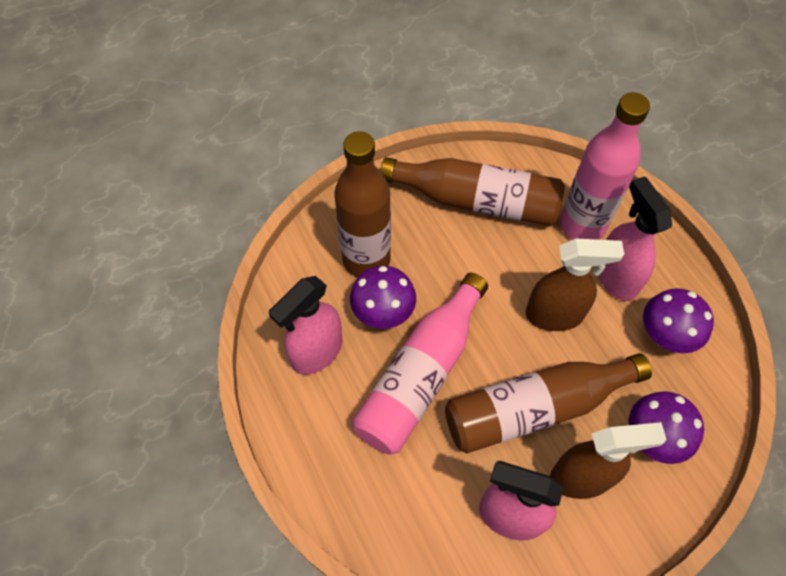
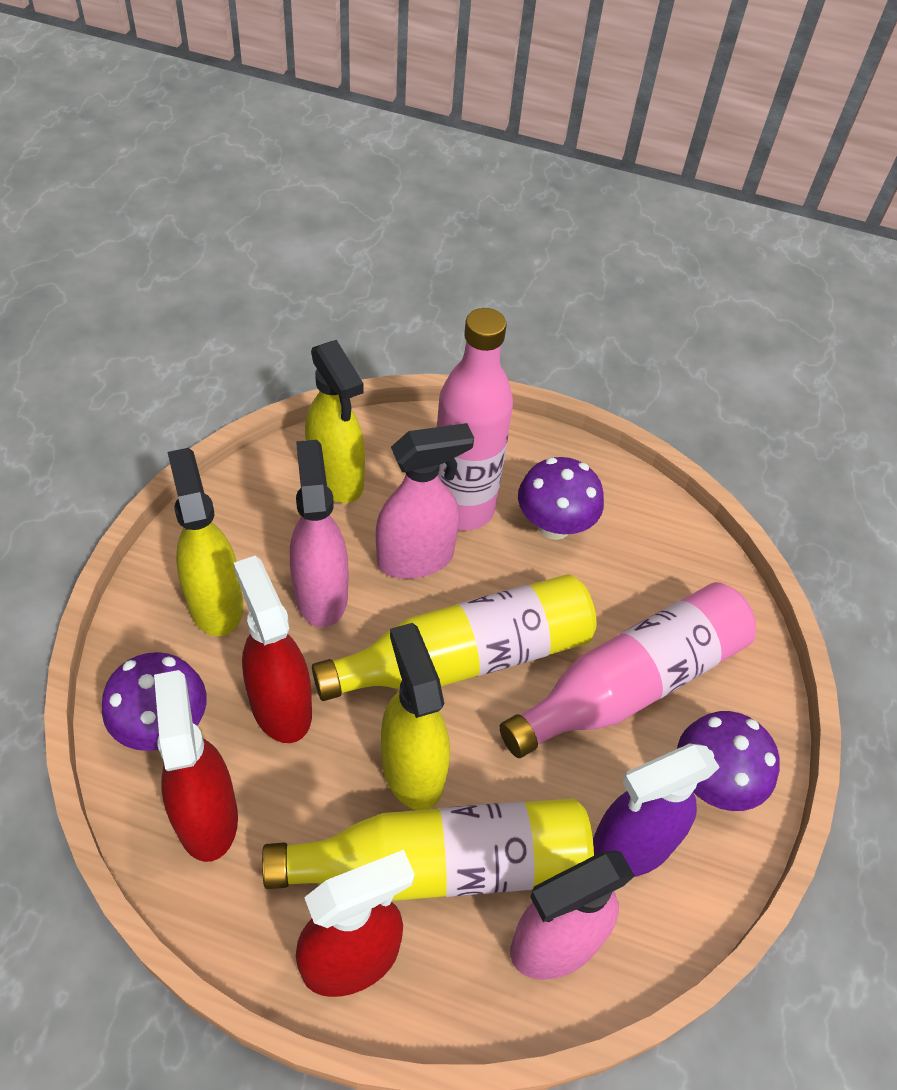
brown bottle: [334,131,391,277] [380,157,565,226] [445,353,652,454] = 3 -> none = 0
brown spray bottle: [526,239,624,331] [550,422,667,499] = 2 -> none = 0
purple spray bottle: none = 0 -> [593,743,720,877] = 1
red spray bottle: none = 0 -> [154,670,238,862] [233,556,312,743] [296,850,415,997] = 3
yellow bottle: none = 0 -> [262,798,594,901] [312,574,597,701] = 2
yellow spray bottle: none = 0 -> [168,448,243,636] [305,340,365,503] [381,623,450,810] = 3

